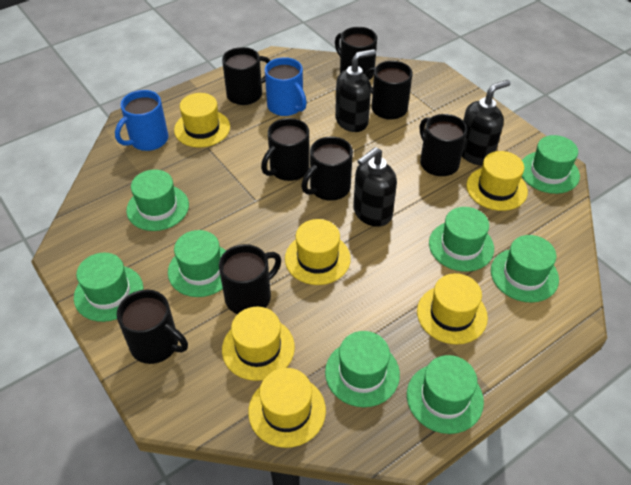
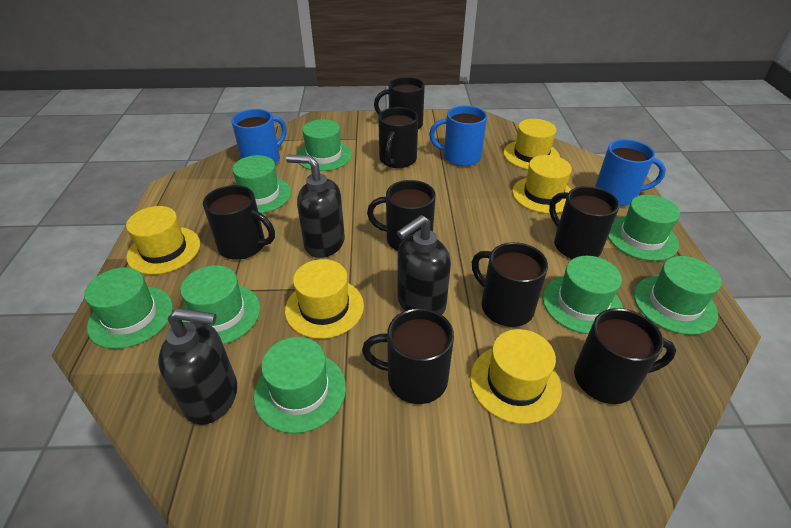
blue mug: [115,90,168,151] [265,57,307,116] = 2 -> [232,109,287,165] [429,105,487,166] [595,139,666,206] = 3
yellow hat: [174,93,230,147] [222,307,295,381] [248,368,326,448] [285,219,351,285] [417,273,488,344] [466,151,528,211] = 6 -> [126,206,200,275] [285,259,364,339] [470,329,562,424] [503,119,560,170] [512,155,572,214] = 5

